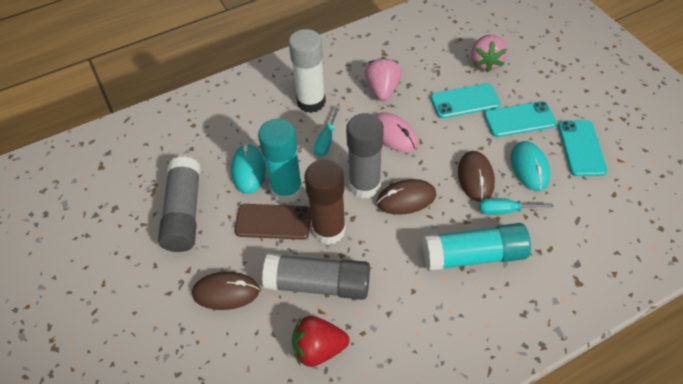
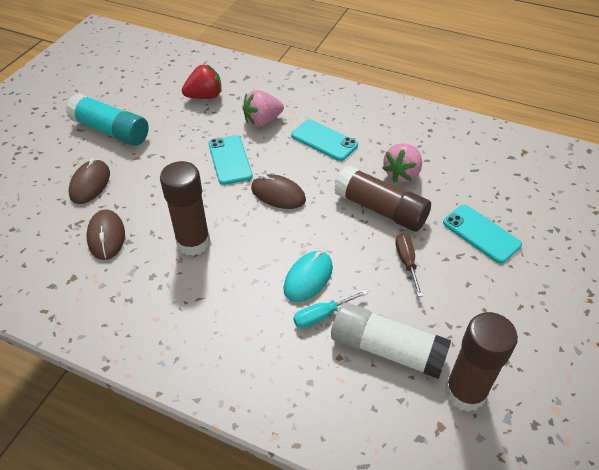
brown glue stick: [304,159,346,245] = 1 -> [160,161,211,256] [334,165,431,232] [445,312,518,412] = 3
brown phone: [235,204,311,240] = 1 -> none = 0
brown screwdriver: none = 0 -> [395,233,423,297] = 1
grey glue stick: [158,156,201,252] [262,253,370,300] [346,113,384,199] = 3 -> none = 0
pink mouse: [375,112,418,152] = 1 -> none = 0
turquoise glue stick: [258,119,303,203] [422,223,531,271] = 2 -> [66,93,149,146] = 1
turquoise mouse: [231,144,266,194] [511,141,550,191] = 2 -> [284,251,333,302] = 1
turquoise screwdriver: [314,105,340,157] [479,198,554,215] = 2 -> [293,290,368,328] = 1

